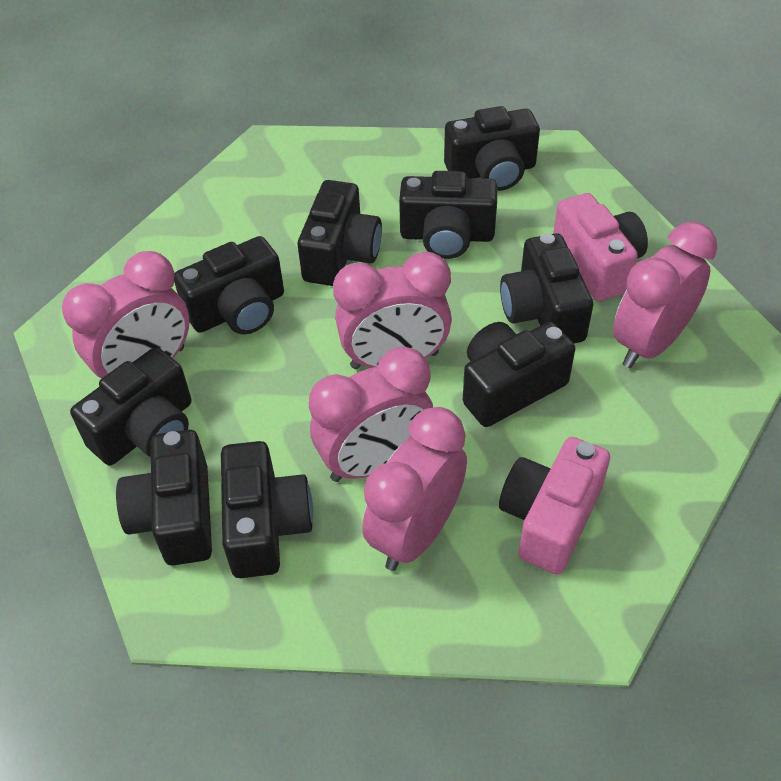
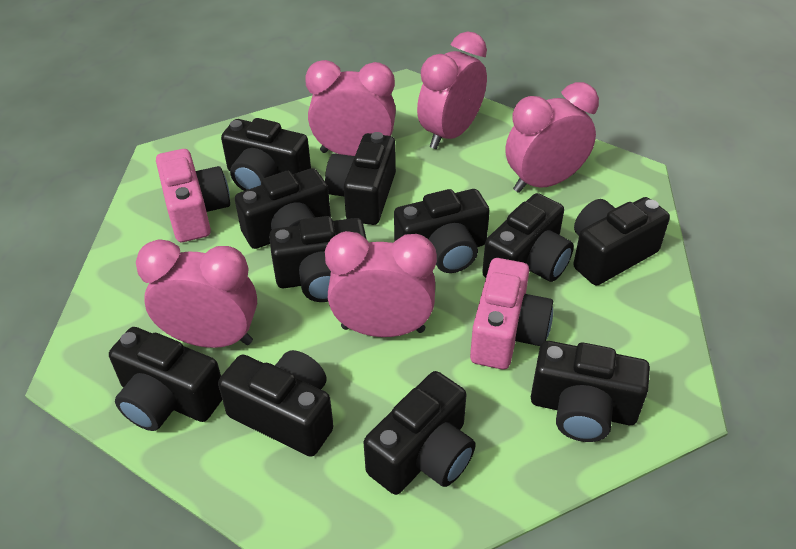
black camera: [70,347,192,465] [116,430,212,565] [174,236,284,335] [221,441,313,578] [298,180,382,286] [399,171,497,259] [444,106,540,191] [463,322,575,427] [500,233,593,343] = 9 -> [109,327,222,431] [218,350,334,457] [221,118,311,191] [235,168,331,249] [269,216,367,302] [325,132,396,225] [364,371,476,495] [394,189,490,273] [482,193,574,282] [531,341,650,442] [573,197,670,286] = 11

